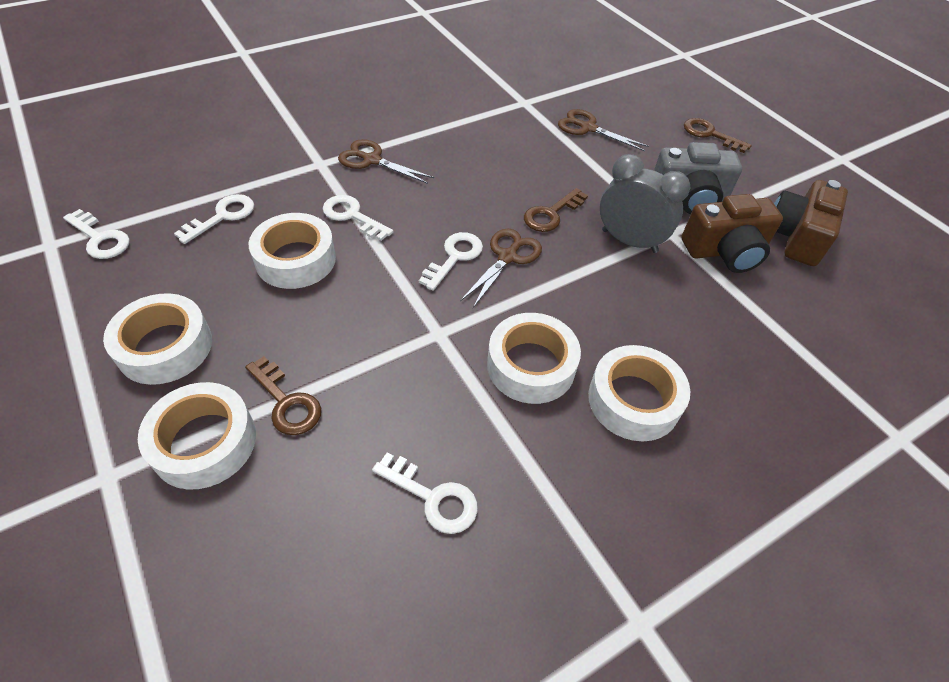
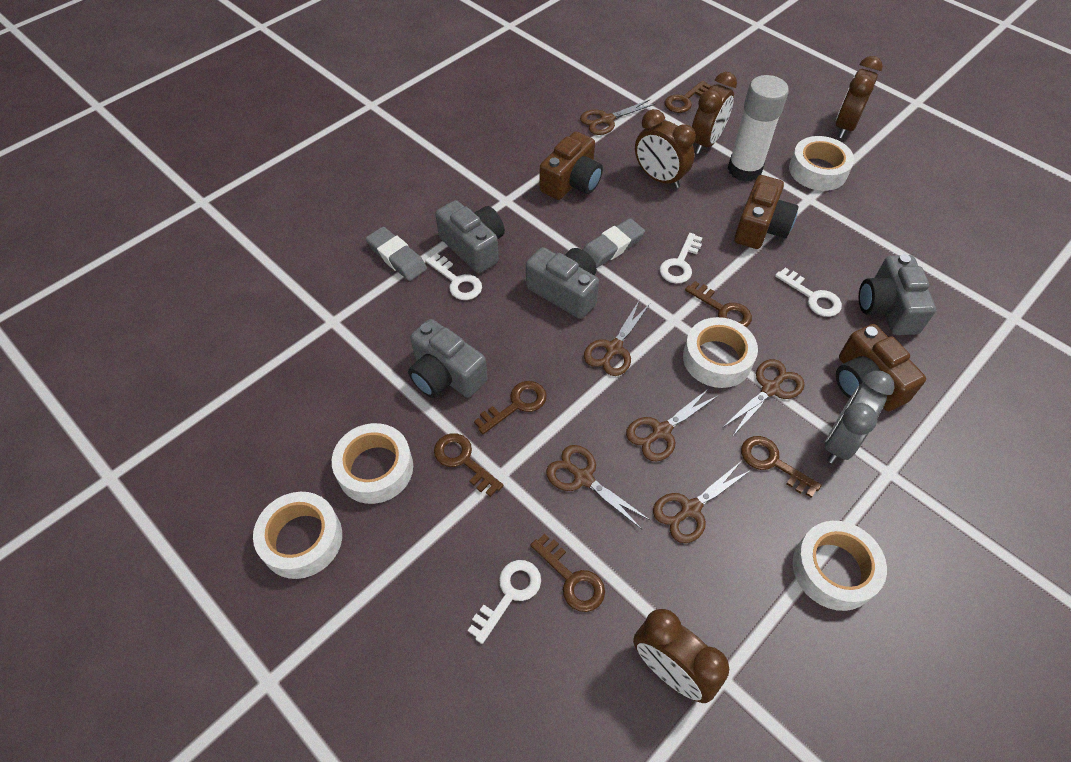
brown camera: [682,194,783,273] [774,180,848,266] = 2 -> [540,131,603,200] [734,175,799,249] [836,324,926,411] = 3
brown clock: none = 0 -> [633,609,729,703] [635,109,696,189] [692,72,737,154] [836,56,883,138] = 4
brown key: [245,356,321,435] [524,188,588,232] [684,118,752,153] = 3 -> [434,433,504,497] [474,381,547,434] [530,534,605,612] [665,81,711,113] [685,281,752,327] [741,436,822,498] = 6
brown scissors: [338,139,434,184] [460,228,542,308] [558,109,649,151] = 3 -> [546,445,650,529] [580,100,655,135] [584,301,650,376] [626,388,719,462] [653,462,751,543] [722,359,805,436] = 6
grey camera: [654,142,742,214] = 1 -> [408,319,488,398] [435,200,505,273] [526,247,599,319] [859,254,936,335] = 4
grey eraser: none = 0 -> [366,227,427,281] [583,218,645,268] = 2
white glue stick: none = 0 -> [727,75,789,182] = 1
white key: [63,209,130,259] [174,194,254,244] [323,195,393,241] [372,453,478,534] [419,232,483,291] = 5 -> [425,253,482,300] [468,560,541,644] [660,233,702,284] [775,268,842,317] = 4

